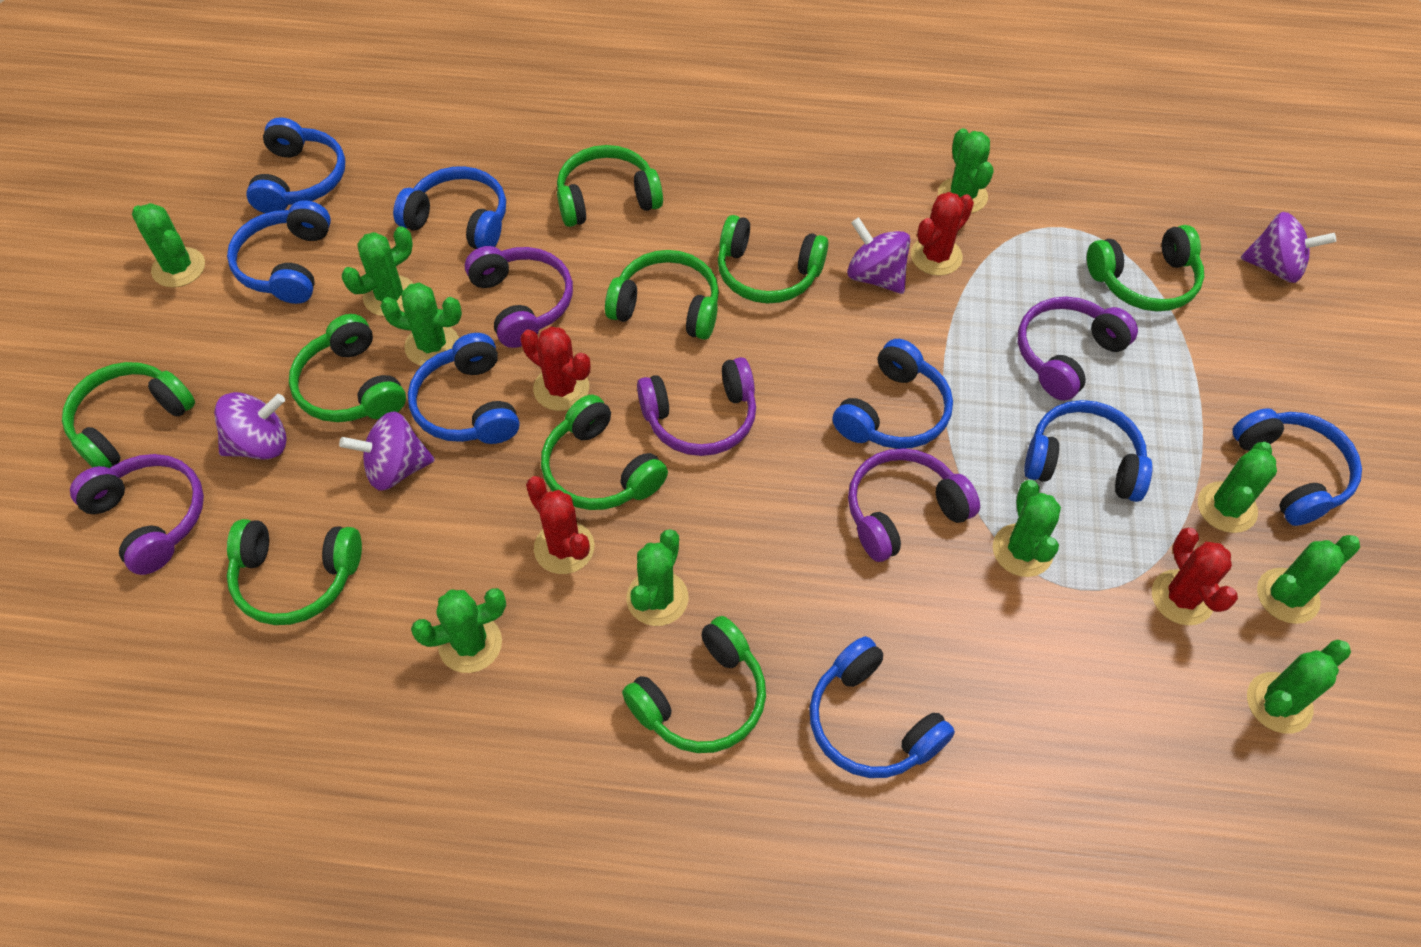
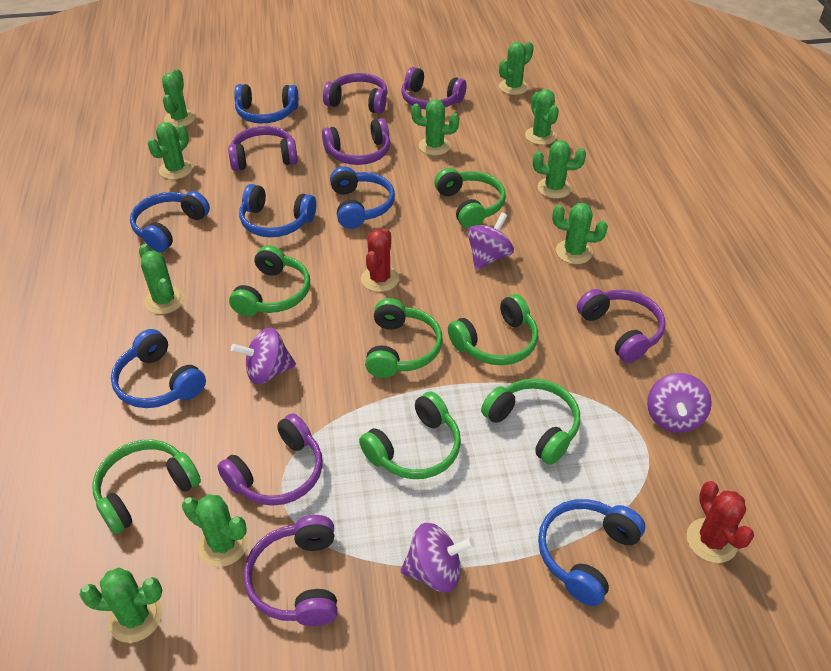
blue headphones: [227,200,331,304] [246,117,345,213] [393,166,506,249] [408,333,519,444] [809,636,955,778] [832,339,953,449] [1024,400,1153,502] [1232,408,1362,526] = 8 -> [111,329,206,408] [130,191,210,252] [234,84,299,123] [239,184,316,237] [330,166,395,229] [538,499,645,606] = 6
green headphones: [62,362,195,468] [227,519,362,625] [289,314,406,422] [541,394,668,510] [557,145,663,227] [605,250,719,340] [622,616,766,753] [718,215,828,303] [1087,225,1204,311] = 9 -> [92,439,201,534] [229,245,310,317] [359,391,461,479] [365,298,443,378] [434,168,506,229] [448,294,538,365] [481,379,580,465] = 7
purple headphones: [70,454,204,575] [465,246,573,348] [637,357,756,456] [848,448,980,562] [1018,297,1138,401] = 5 -> [217,413,323,506] [228,126,298,171] [244,515,338,626] [322,118,390,165] [323,73,388,114] [401,67,466,110] [577,289,665,363] = 7
red cactus: [521,326,590,411] [526,476,594,574] [911,192,974,276] [1152,528,1238,625] = 4 -> [361,228,399,292] [687,481,754,563] = 2

